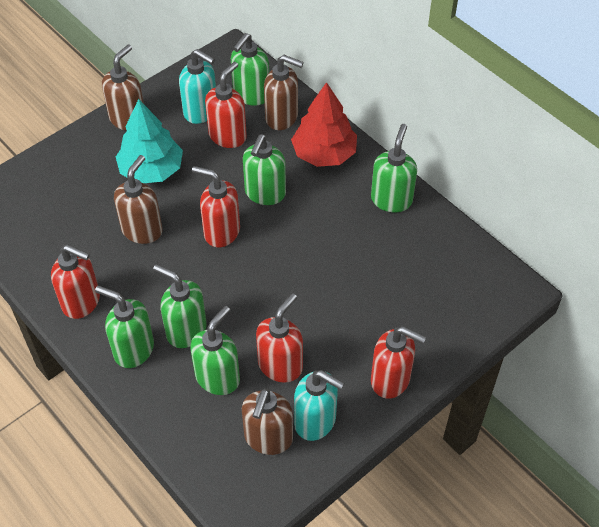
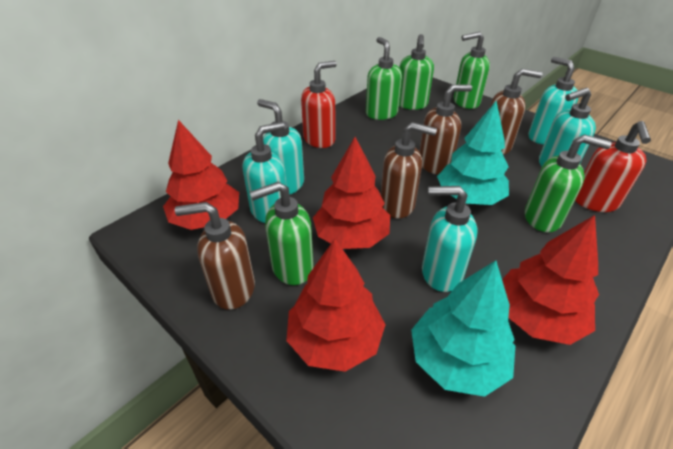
green soap dispenser: [95,286,154,368] [153,264,207,348] [190,306,240,395] [231,33,269,106] [243,134,286,205] [371,124,417,212] = 6 -> [250,181,314,285] [366,37,402,120] [399,34,434,110] [454,32,490,109] [525,134,612,232] = 5
red soap dispenser: [51,245,100,319] [192,166,240,247] [205,62,247,148] [256,293,303,383] [371,326,426,399] = 5 -> [301,61,337,148] [575,121,651,212] = 2
red tree: [291,82,357,167] = 1 -> [163,120,239,230] [286,239,386,372] [313,137,390,249] [502,215,599,345] = 4
turquoise soap dispenser: [179,49,216,124] [294,370,344,441] = 2 -> [243,122,286,223] [257,99,304,195] [422,186,477,292] [529,57,578,144] [539,88,596,166] = 5
turquoise tree: [116,99,183,183] = 1 -> [411,260,515,397] [437,101,509,205] = 2

